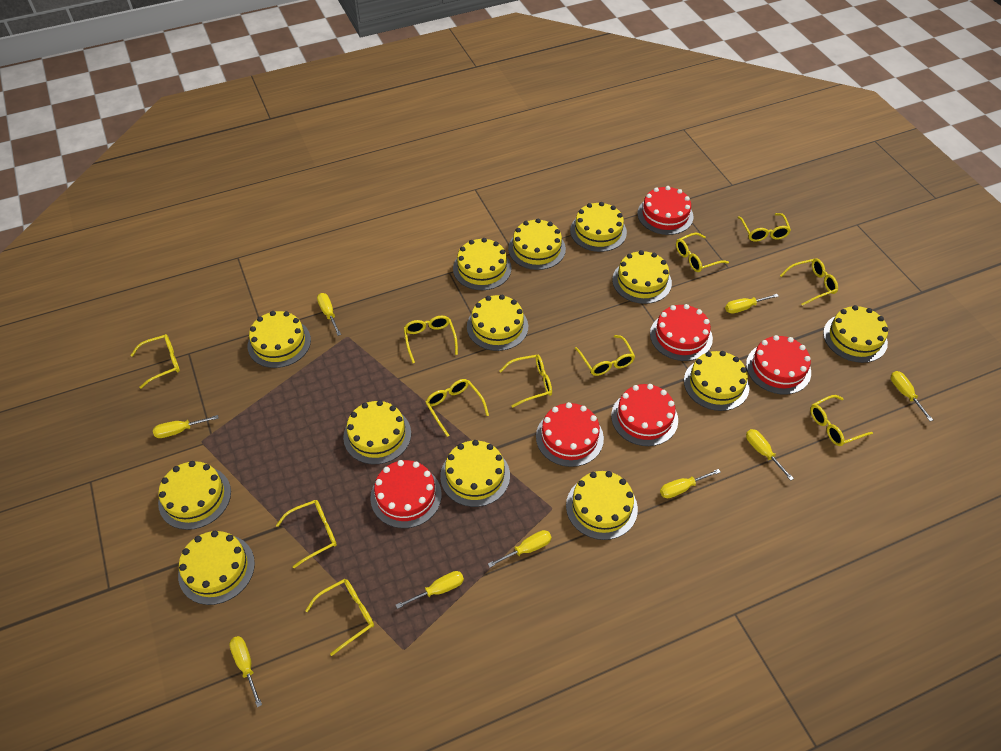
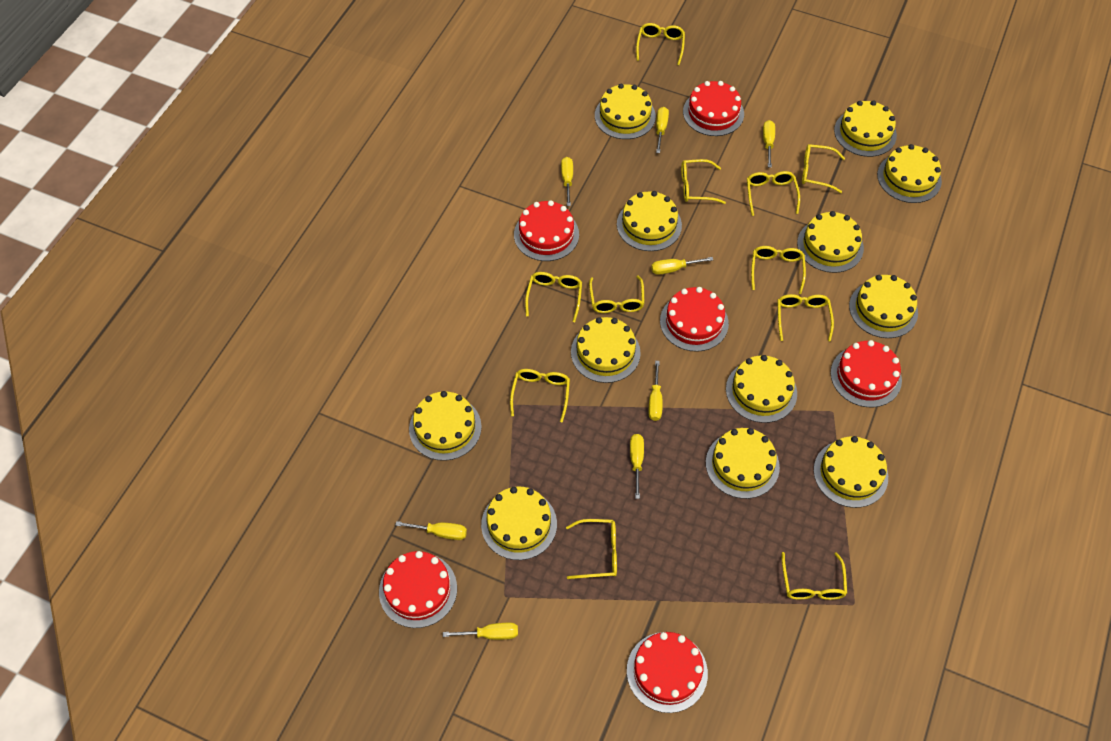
yellow cake: [158,461,231,530] [178,531,255,605] [248,311,311,368] [343,400,411,464] [440,440,510,507] [453,238,511,290] [467,295,528,351] [508,219,566,270] [566,471,638,540] [570,202,627,252] [612,250,672,304] [684,351,749,411] [823,305,888,363] = 13 -> [409,391,482,461] [481,487,557,560] [571,317,641,383] [595,84,656,139] [617,191,682,251] [706,428,780,499] [726,355,797,423] [797,211,864,273] [814,436,888,508] [834,100,897,157] [849,275,918,338] [877,144,942,203] = 12
yellow screwdriver: [153,415,219,438] [229,636,262,707] [317,293,341,336] [396,571,464,609] [488,530,552,567] [660,469,721,498] [725,294,779,313] [746,429,794,481] [891,371,933,421] = 9 -> [395,521,467,540] [443,623,518,640] [561,157,573,206] [630,434,644,499] [649,361,663,421] [651,257,713,275] [656,107,669,153] [763,120,775,168] = 8

